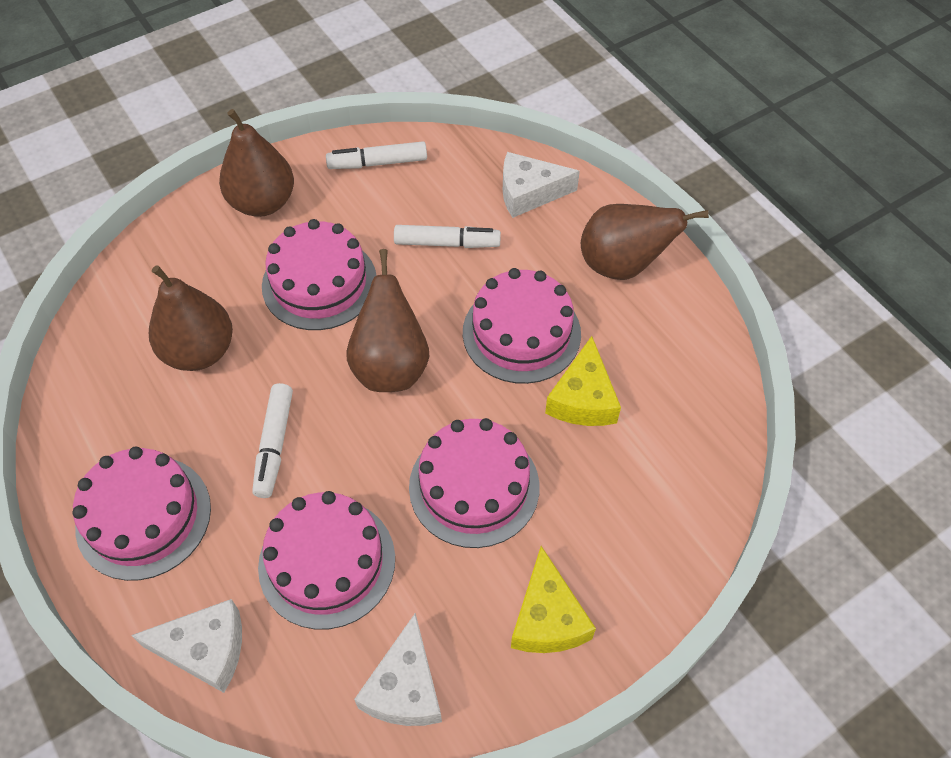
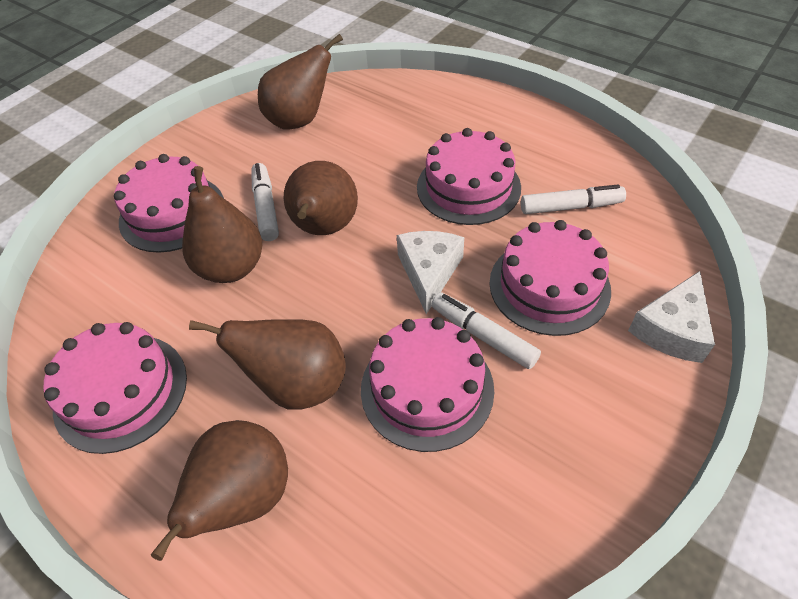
brown pear: [149,265,233,371] [219,109,294,217] [347,249,430,392] [581,204,709,280] = 4 -> [151,420,288,561] [182,166,262,283] [189,319,346,410] [258,34,343,130] [284,161,358,235] = 5
white cheese: [131,599,242,693] [354,613,442,726] [503,152,580,218] = 3 -> [397,231,464,314] [628,271,715,363] = 2
yellow cheese: [511,546,596,653] [545,336,621,426] = 2 -> none = 0

